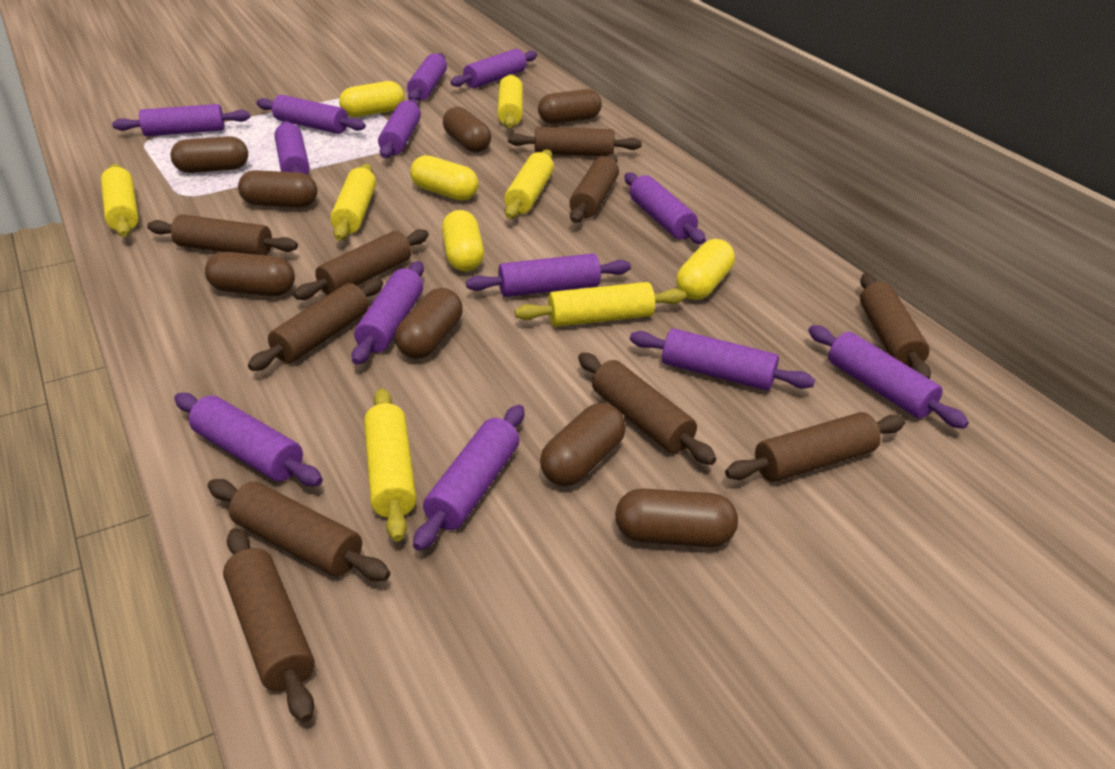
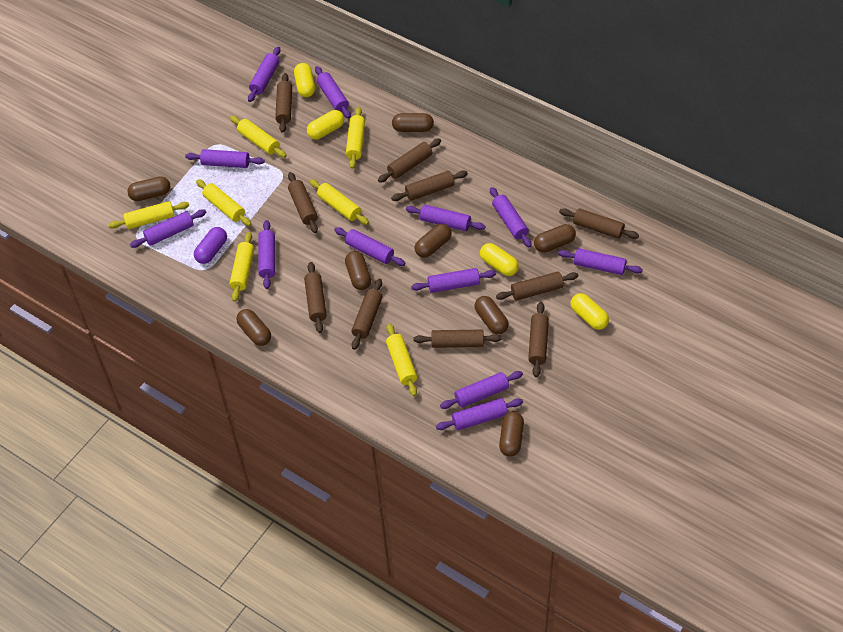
purple capsule: none = 0 -> [194,227,227,264] = 1
purple rolling pin: [112,104,250,136] [174,393,323,486] [256,95,366,134] [274,121,310,174] [352,261,424,365] [378,99,421,158] [407,53,447,100] [413,405,524,551] [450,49,537,88] [466,253,631,297] [624,172,706,244] [630,328,815,391] [808,325,969,429] = 13 -> [130,209,206,248] [185,149,264,168] [248,47,280,102] [258,220,275,289] [315,66,351,119] [334,227,405,266] [406,205,486,231] [411,268,496,293] [436,398,523,431] [440,371,523,409] [490,187,531,247] [558,248,643,275] = 12
yellow rolling pin: [101,164,139,237] [330,164,376,240] [364,388,416,541] [497,74,523,128] [504,150,554,219] [515,282,686,327] = 6 -> [108,201,189,229] [196,179,251,226] [229,232,254,302] [230,116,287,158] [309,179,369,225] [346,107,365,169] [386,323,417,396] = 7

